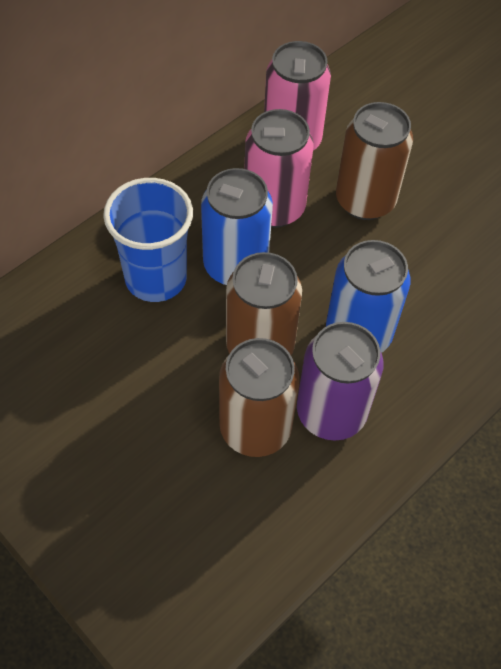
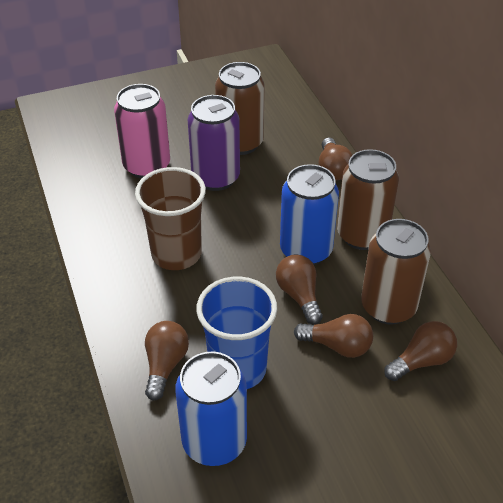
brown cup: none = 0 -> [135,167,206,270] = 1
brown light bulb: none = 0 -> [145,321,189,401] [276,254,323,325] [294,314,373,358] [318,138,352,180] [384,321,457,381] = 5
pink can: [245,109,314,228] [264,41,331,151] = 2 -> [114,84,170,179] = 1

